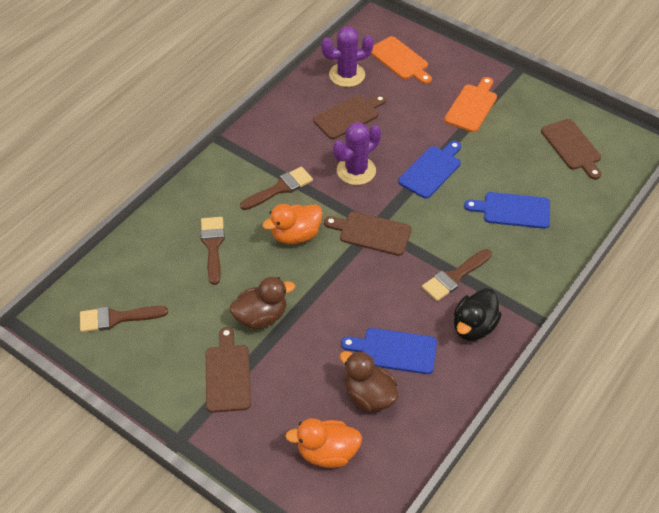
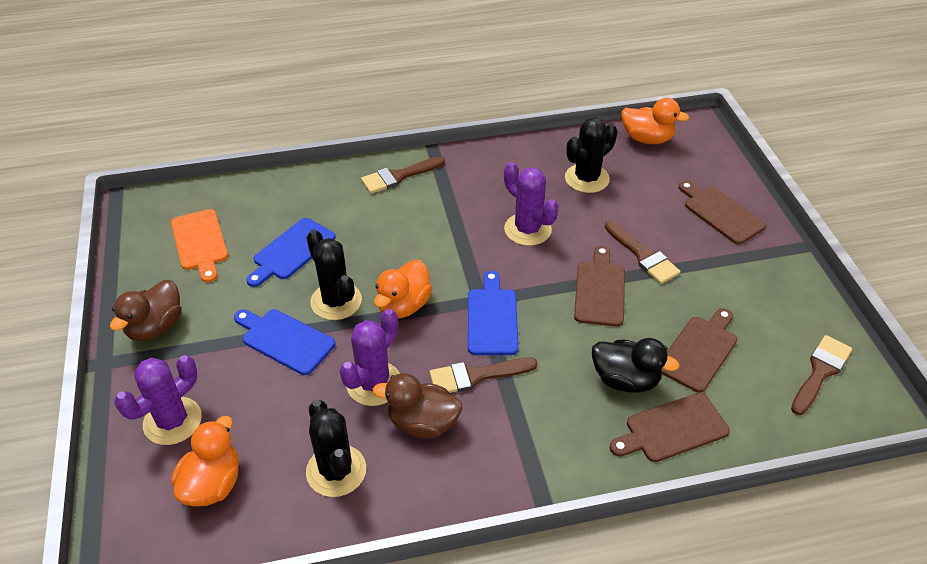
black cactus: none = 0 -> [306,400,366,497] [307,230,362,320] [565,117,618,193] = 3
orange cutting board: [371,36,432,84] [444,77,497,132] = 2 -> [171,209,228,283] = 1
orange duck: [262,204,323,244] [285,418,362,468] = 2 -> [171,416,239,506] [374,260,432,319] [622,98,689,144] = 3
purple cactus: [321,26,374,87] [333,122,381,185] = 2 -> [115,355,202,445] [339,309,400,406] [504,162,559,246] = 3

